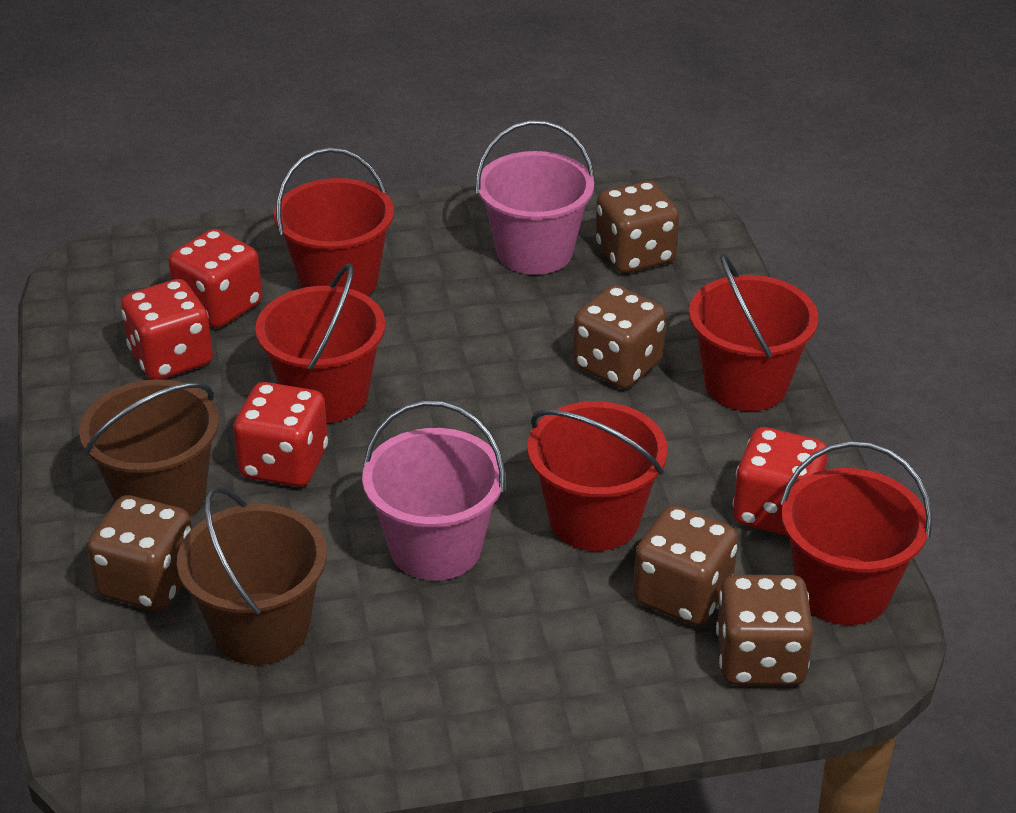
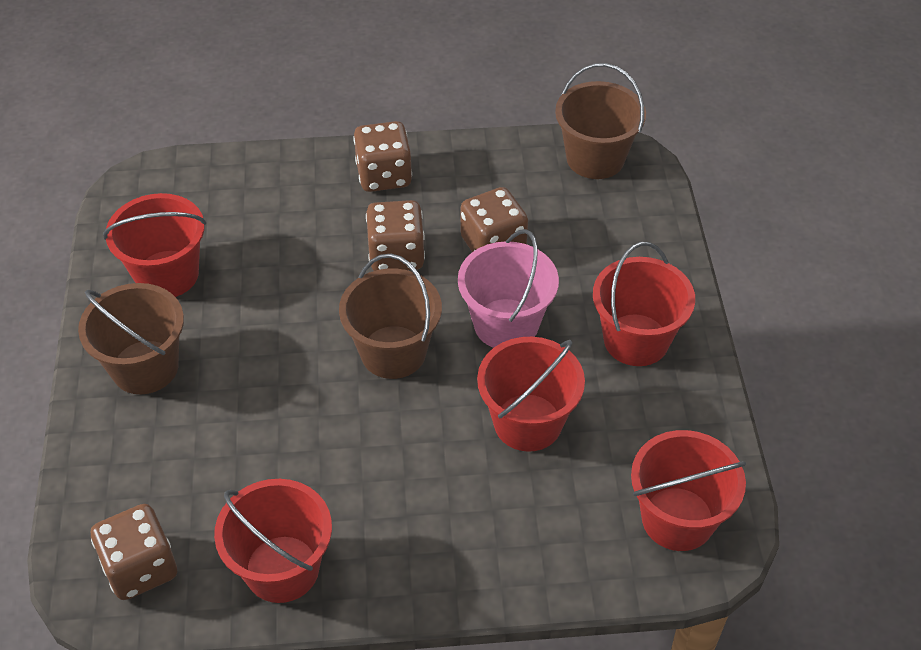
brown bucket: [79,379,219,516] [177,486,327,665] = 2 -> [78,283,184,394] [339,254,442,379] [555,63,646,179] = 3
brown dice: [87,495,192,611] [573,285,666,389] [596,181,679,273] [633,505,738,626] [716,575,813,686] = 5 -> [91,504,177,600] [353,121,412,192] [366,200,425,271] [461,187,528,252] = 4
pink bucket: [362,400,505,581] [476,120,595,275] = 2 -> [458,229,559,348] = 1
red dice: [121,279,213,380] [169,229,262,328] [233,382,328,487] [733,427,828,536] = 4 -> none = 0

